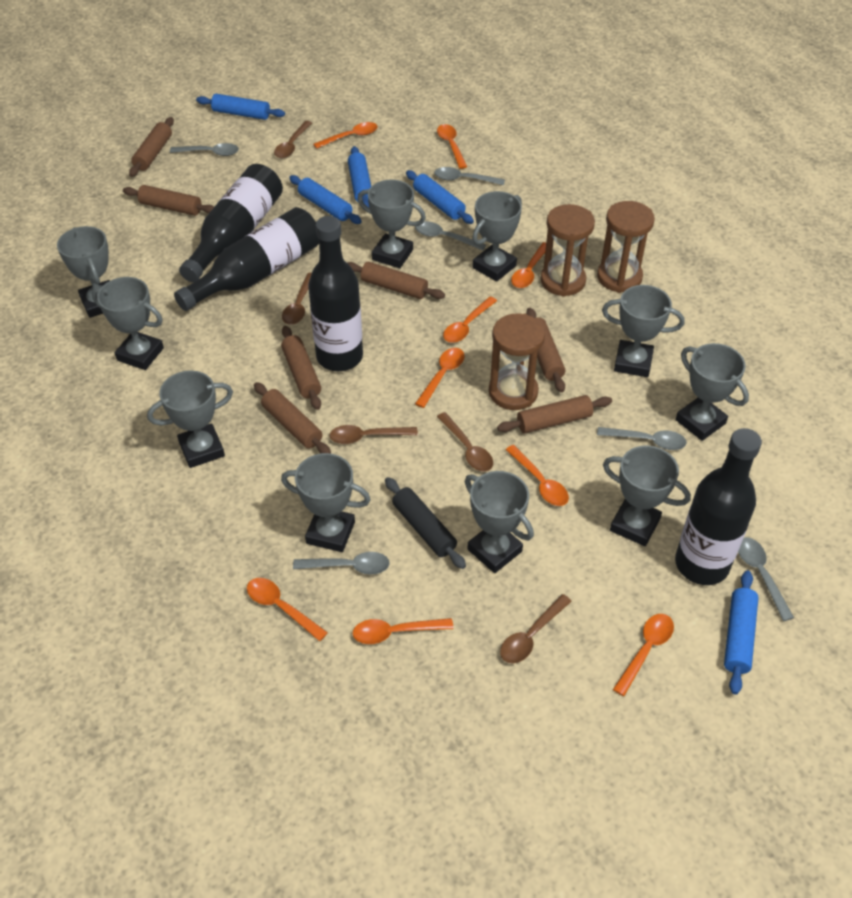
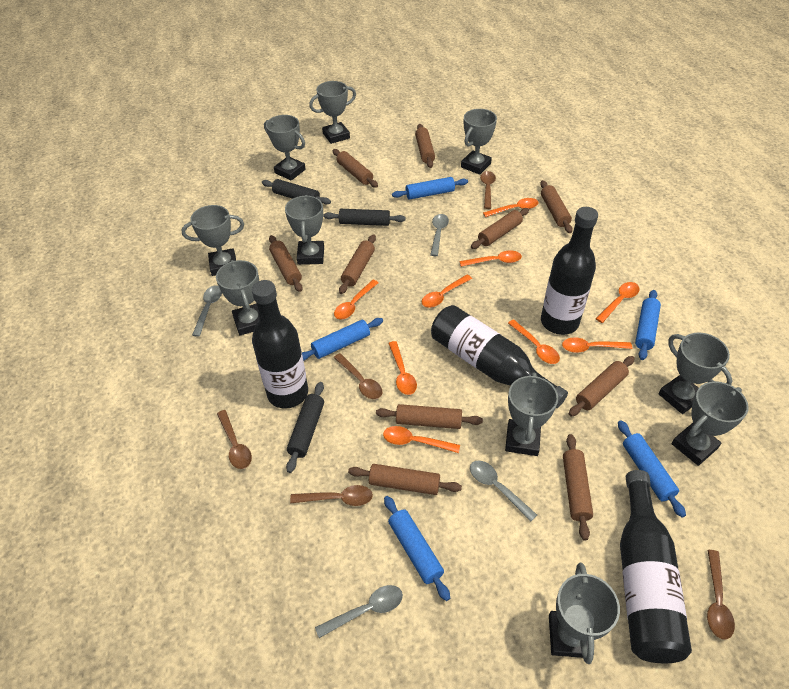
black rolling pin: [385,477,466,569] = 1 -> [262,179,331,204] [286,382,324,473] [323,209,406,226] = 3
brown hourglass: [489,313,545,410] [541,204,595,297] [597,201,655,293] = 3 -> none = 0
brown rolling pin: [123,185,214,216] [129,117,174,177] [254,382,331,454] [281,326,321,410] [348,262,445,299] [497,395,612,433] [526,308,565,392] = 7 -> [269,235,303,292] [333,149,378,188] [339,234,376,294] [348,464,462,495] [376,404,483,429] [415,124,435,168] [471,208,529,249] [540,180,573,233] [563,434,593,541] [569,356,635,417] = 10
grey spoon: [170,143,239,156] [293,552,390,575] [415,221,486,251] [434,167,505,185] [597,427,687,450] [738,537,794,621] = 6 -> [192,285,222,337] [315,585,403,638] [430,214,449,256] [470,460,537,522] = 4

